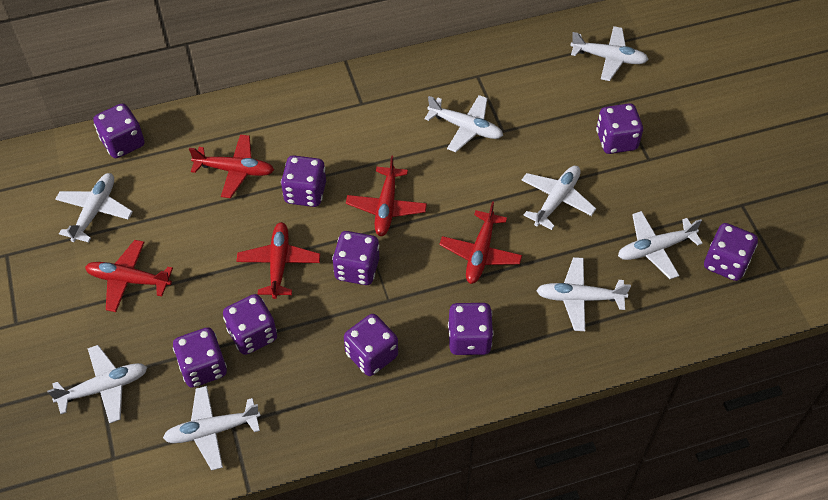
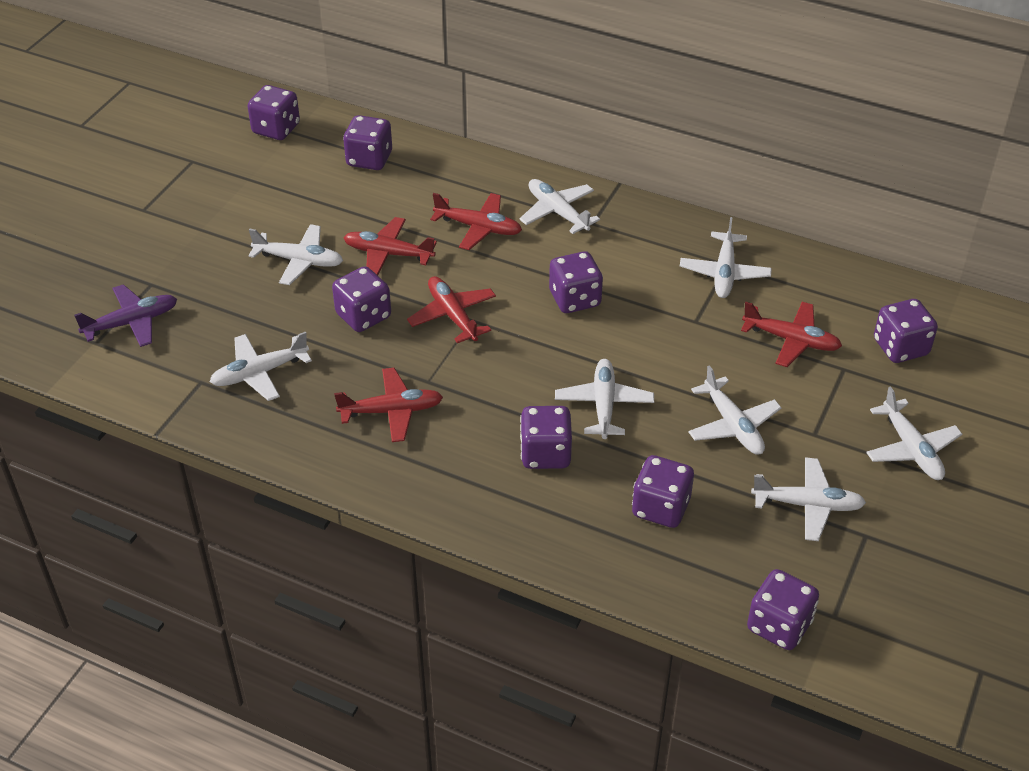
purple dice: [93,103,145,158] [173,327,227,388] [223,294,277,355] [281,155,326,207] [332,231,379,285] [344,314,398,376] [448,303,494,355] [596,103,643,154] [704,223,758,281] = 9 -> [248,85,300,140] [332,266,391,332] [343,115,392,170] [520,406,572,469] [549,251,603,313] [632,455,694,528] [747,569,819,650] [874,299,938,363] = 8
purple plane: none = 0 -> [74,284,177,347] = 1

